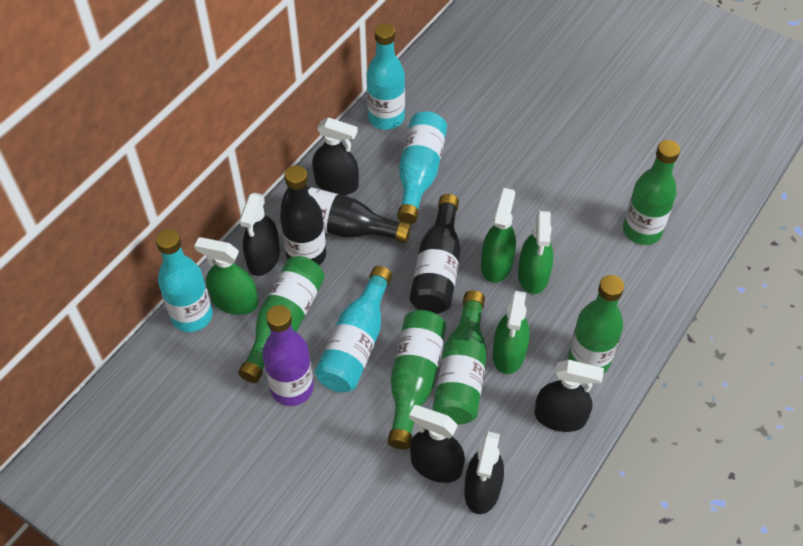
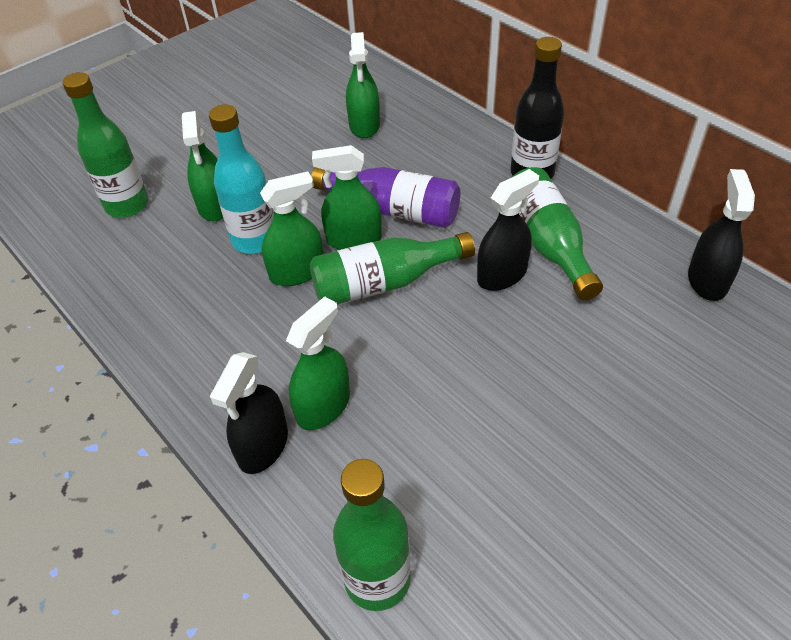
black bottle: [280,165,326,265] [281,186,411,243] [410,194,461,314] = 3 -> [510,37,564,179] = 1
black spray bottle: [239,193,280,276] [312,117,359,195] [409,405,465,483] [464,431,504,514] [535,360,604,432] = 5 -> [210,352,288,474] [477,169,539,291] [688,169,755,301] = 3
green bottle: [238,256,325,383] [388,310,446,450] [433,290,487,424] [568,275,624,374] [623,140,680,245] = 5 -> [62,72,149,218] [310,232,475,304] [333,459,411,611] [513,167,603,300] = 4
green spray bottle: [194,237,258,315] [481,188,516,283] [493,291,530,374] [518,211,553,294] = 4 -> [182,111,223,221] [260,172,324,286] [286,296,350,430] [312,145,382,250] [346,32,380,138] = 5
turquoise bottle: [156,229,213,332] [315,266,392,393] [366,24,405,130] [397,111,447,224] = 4 -> [209,104,274,254] = 1

